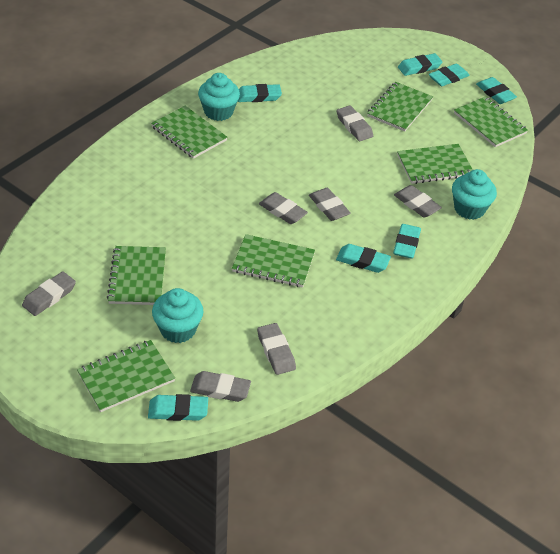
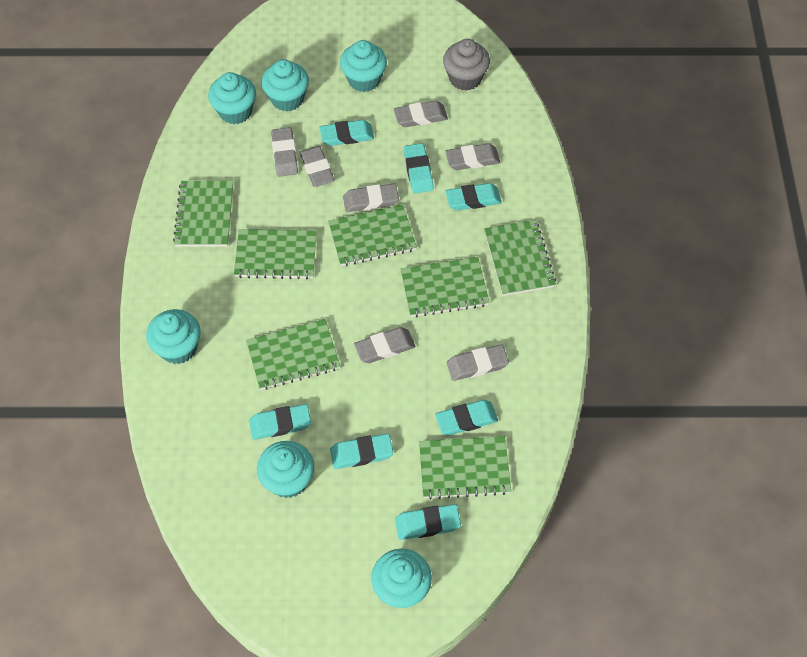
grey cupcake: none = 0 -> [443,39,490,91] = 1
turquoise cupcake: [152,288,204,343] [198,73,240,121] [452,169,497,220] = 3 -> [146,309,201,364] [208,72,256,124] [257,441,314,498] [261,59,309,111] [340,40,387,92] [371,549,432,608] = 6

